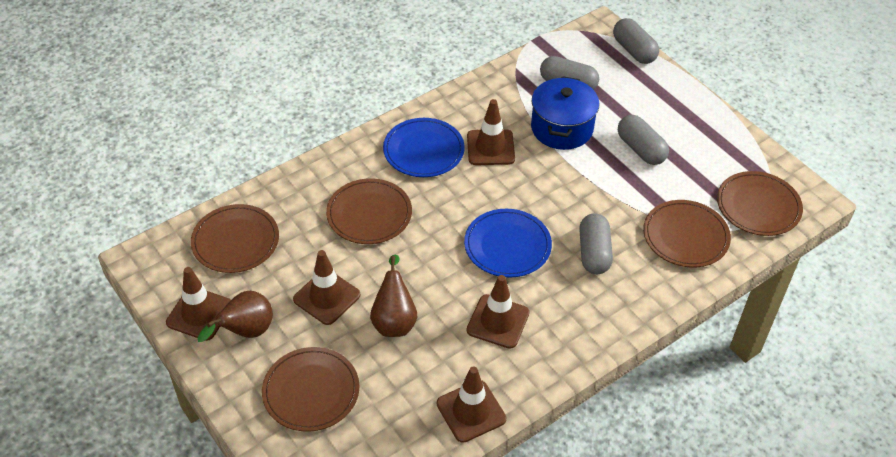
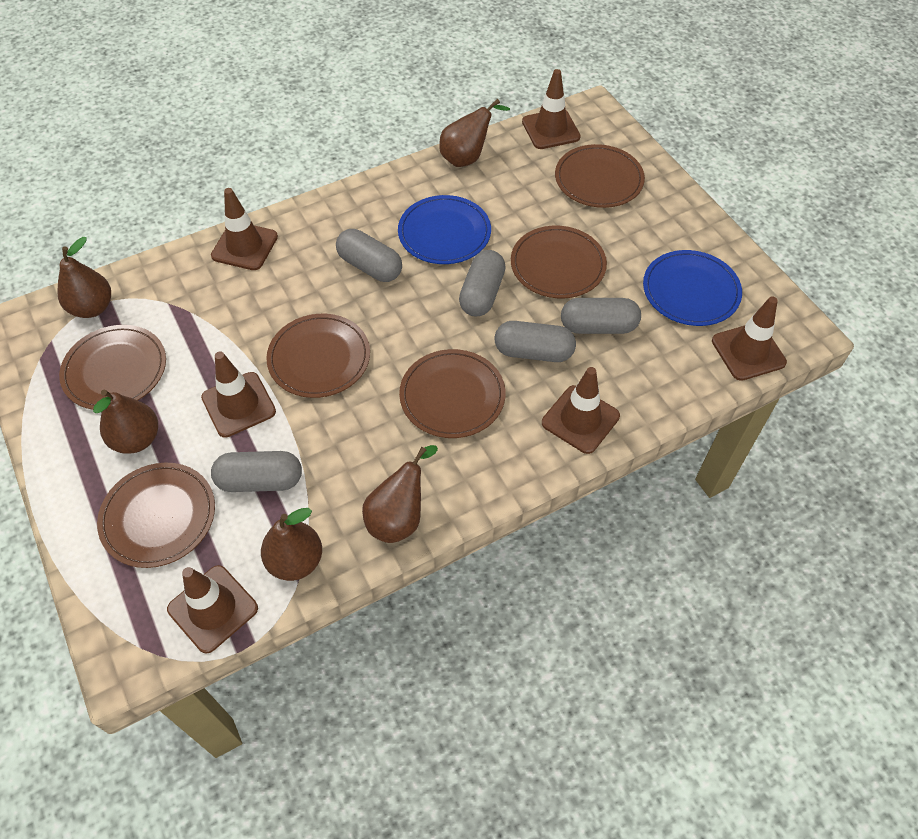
blue pot: [531,76,599,150] = 1 -> none = 0
brown pear: [198,291,273,342] [370,255,417,337] = 2 -> [57,237,111,318] [93,390,158,454] [261,508,322,581] [362,445,438,543] [439,99,510,167] = 5
brown plate: [191,204,279,273] [262,347,360,432] [326,178,412,244] [643,200,731,267] [717,171,803,236] = 5 -> [59,325,166,410] [97,463,215,568] [266,314,370,398] [399,349,506,438] [511,226,607,298] [555,144,645,208] = 6
brown traffic cone: [166,267,231,341] [293,250,360,325] [437,366,506,443] [467,99,515,165] [467,275,530,349] = 5 -> [167,565,258,654] [201,352,276,438] [211,188,278,270] [522,69,581,149] [542,367,620,454] [712,296,787,381] = 6
grey capsule: [540,56,599,90] [579,213,613,274] [613,18,659,64] [618,115,669,165] = 4 -> [211,451,302,492] [336,229,402,282] [459,250,506,317] [495,321,576,362] [561,298,641,334] = 5

